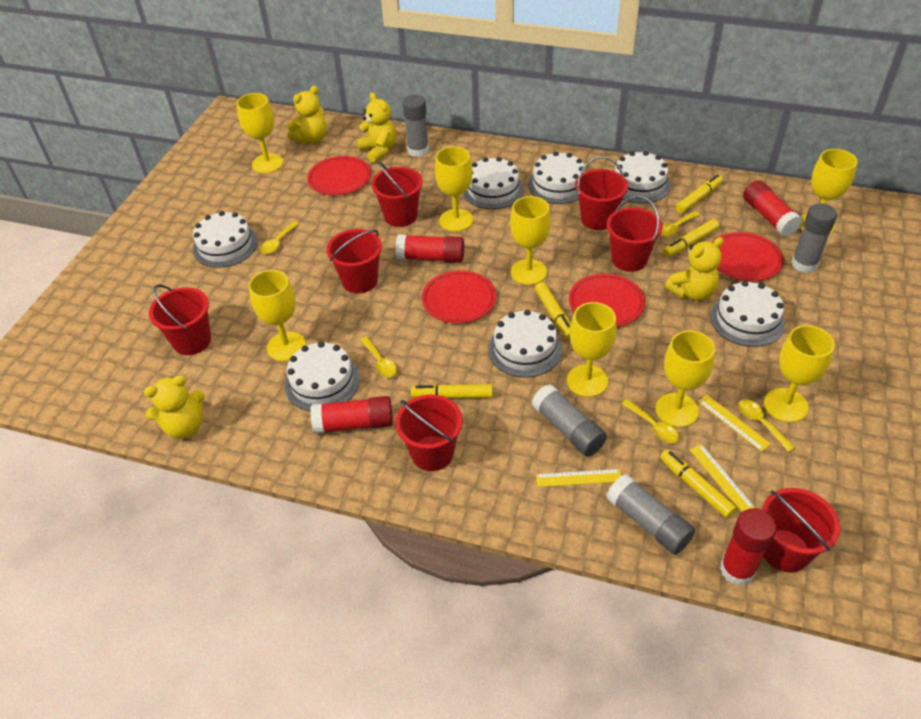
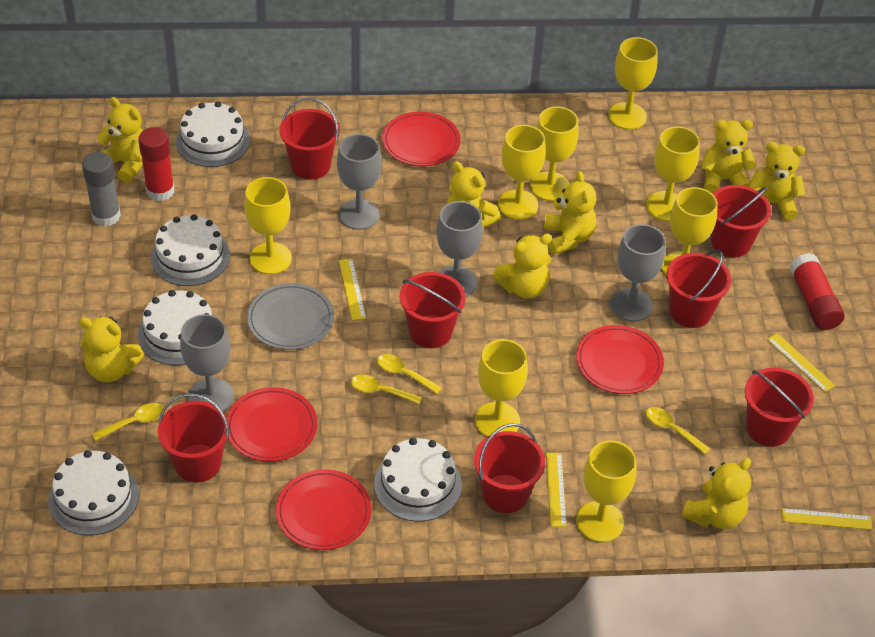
grey glue stick: [402,95,429,157] [532,384,607,456] [606,474,695,555] [791,203,837,273] = 4 -> [82,152,121,227] = 1
grey goblet: none = 0 -> [180,314,234,411] [337,134,382,230] [436,201,483,297] [610,224,665,322] = 4
grey plate: none = 0 -> [247,283,334,350] = 1
red glue stick: [310,396,393,434] [395,234,464,263] [720,508,776,586] [743,180,803,237] = 4 -> [138,127,174,201] [790,253,845,330] = 2
white cake: [193,211,258,268] [285,341,360,411] [463,157,524,209] [488,310,562,378] [528,152,586,204] [615,151,671,203] [710,281,785,347] = 7 -> [49,450,139,535] [138,290,215,366] [151,214,230,286] [176,102,250,167] [374,438,462,522] = 5
yellow marker: [411,384,492,398] [535,282,571,339] [660,449,737,518] [663,219,719,257] [676,175,723,213] = 5 -> none = 0
yellow ruler: [536,469,621,487] [690,444,755,512] [698,395,771,452] = 3 -> [339,259,366,320] [546,453,567,527] [767,333,835,392] [782,508,872,530] = 4
yellow spoon: [260,221,299,254] [360,336,397,377] [622,399,679,443] [660,211,700,237] [738,399,795,452] = 5 -> [92,403,164,441] [351,375,422,404] [377,354,442,394] [646,407,710,454] = 4
yellow teddy bear: [144,375,205,439] [287,86,327,144] [357,92,396,163] [664,237,724,301] = 4 -> [79,317,144,382] [97,97,143,182] [446,161,501,228] [493,234,552,299] [544,171,596,254] [681,458,751,529] [701,119,757,194] [749,142,805,220] = 8

